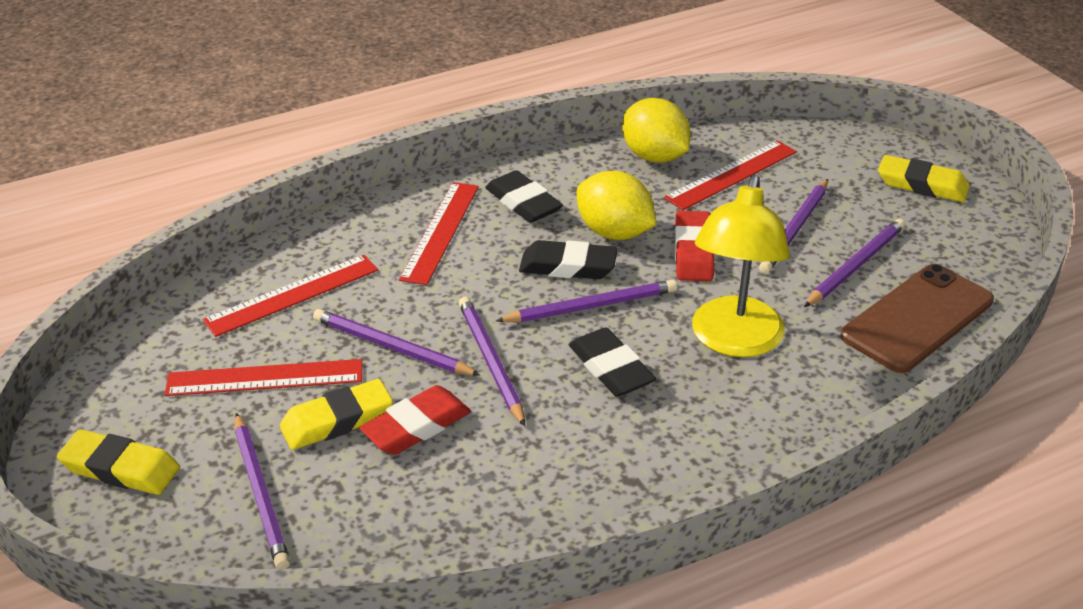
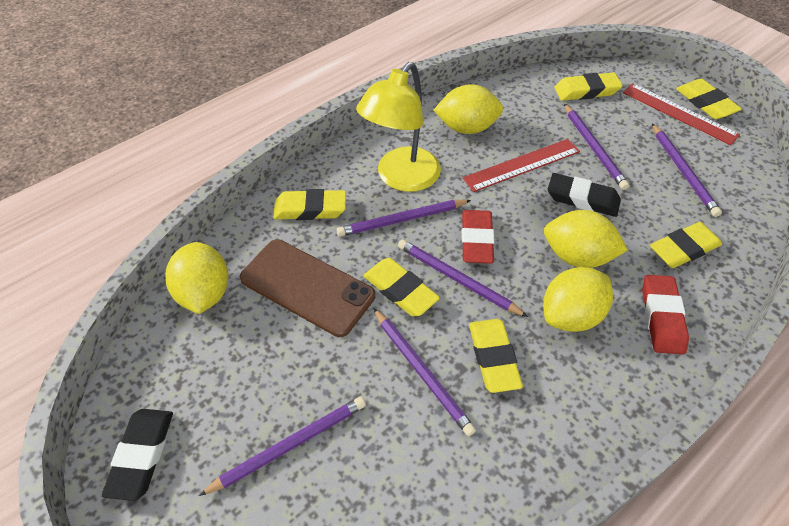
black eraser: [485,170,563,223] [519,240,618,279] [569,327,656,397] = 3 -> [102,409,173,501] [548,173,621,217] = 2
red ruler: [165,359,362,396] [203,255,378,337] [399,182,479,285] [664,140,797,210] = 4 -> [463,139,580,192] [623,83,740,145] = 2
yellow eraser: [57,429,180,495] [280,379,393,450] [878,155,970,202] = 3 -> [273,189,346,220] [363,258,440,316] [469,319,523,393] [554,72,623,101] [650,222,722,268] [676,79,742,119] = 6
yellow lemon: [577,171,656,240] [622,98,691,163] = 2 -> [165,242,228,314] [434,84,503,134] [543,267,613,332] [544,210,628,268] = 4

